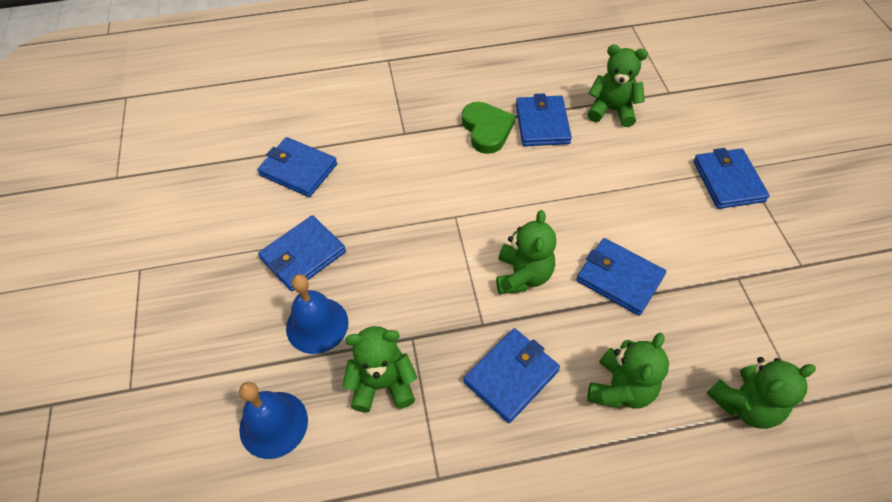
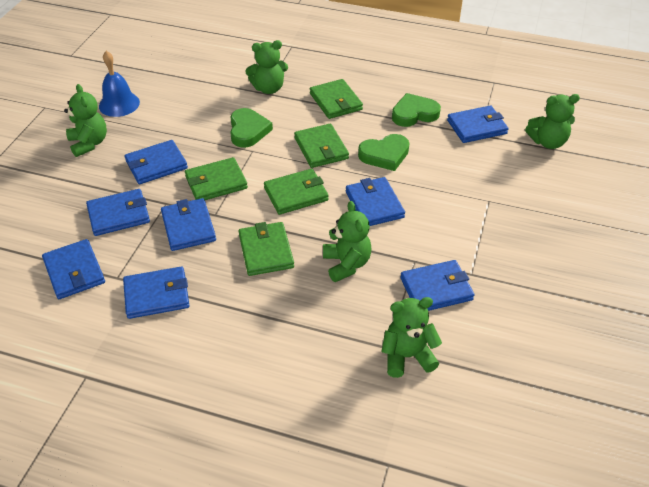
blue bell: [239,382,308,459] [286,274,349,354] = 2 -> [99,51,140,117] = 1
blue wallet: [257,137,337,197] [258,215,346,291] [463,328,560,423] [516,93,572,146] [576,238,666,316] [693,148,770,209] = 6 -> [42,239,105,299] [86,189,150,236] [123,266,190,319] [125,140,188,184] [161,198,216,251] [346,177,405,226] [400,260,474,311] [447,106,509,143] = 8
green heart: [462,102,515,154] = 1 -> [230,108,273,148] [358,134,409,171] [392,93,441,127] = 3
green wallet: none = 0 -> [185,157,248,200] [239,222,294,276] [264,169,329,215] [294,124,349,168] [310,79,363,119] = 5

